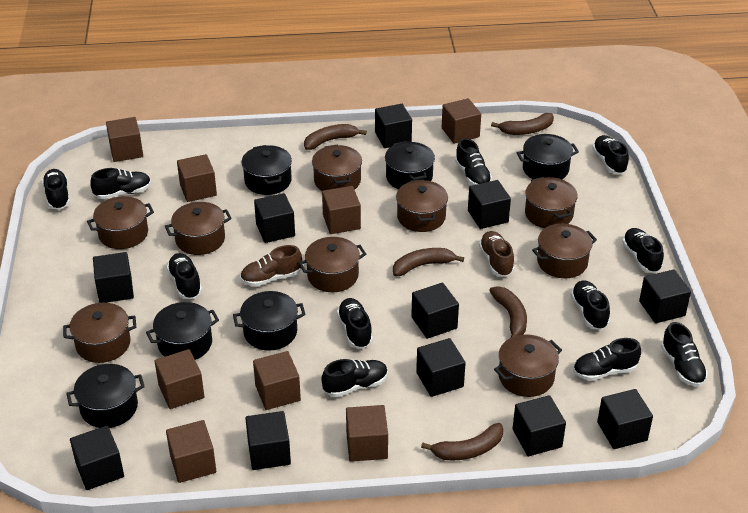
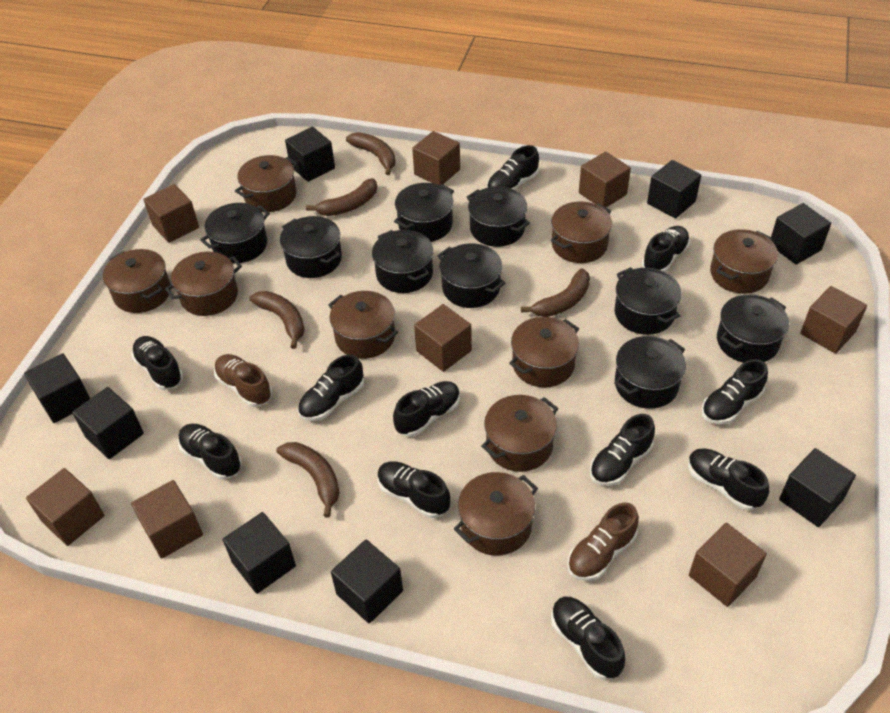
black cube: [70,426,124,490] [93,252,134,303] [245,411,291,470] [254,193,295,243] [375,104,412,148] [411,283,459,339] [416,338,466,397] [468,180,511,229] [513,395,566,456] [597,389,653,449] [639,269,691,323] = 11 -> [24,353,90,423] [72,387,144,459] [223,512,296,594] [285,127,335,182] [331,539,403,623] [647,160,701,218] [771,203,831,265] [779,448,856,527] = 8
black pot: [66,364,145,428] [146,302,219,360] [233,291,306,351] [242,145,292,195] [385,141,435,189] [517,134,579,179] = 6 -> [200,203,270,263] [280,216,342,278] [372,230,434,293] [394,183,454,242] [437,243,505,308] [467,186,530,247] [614,267,681,335] [614,336,686,409] [717,294,789,363] = 9

